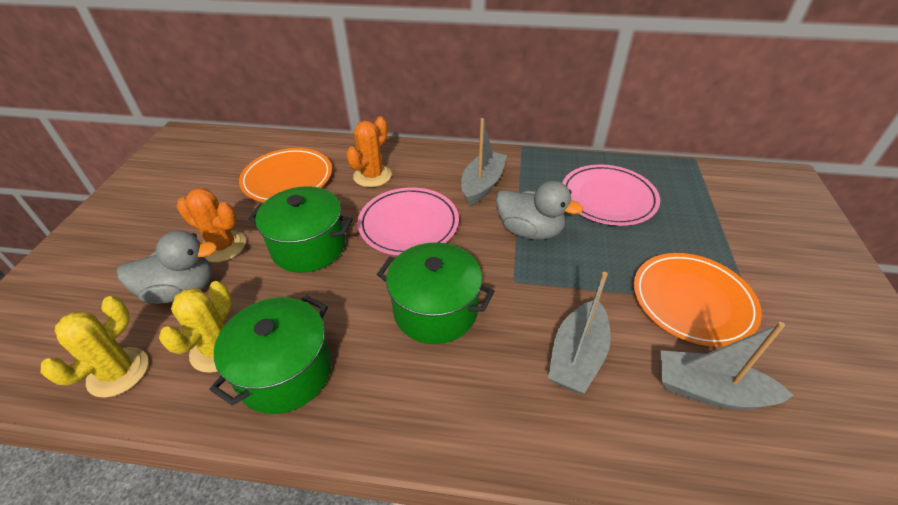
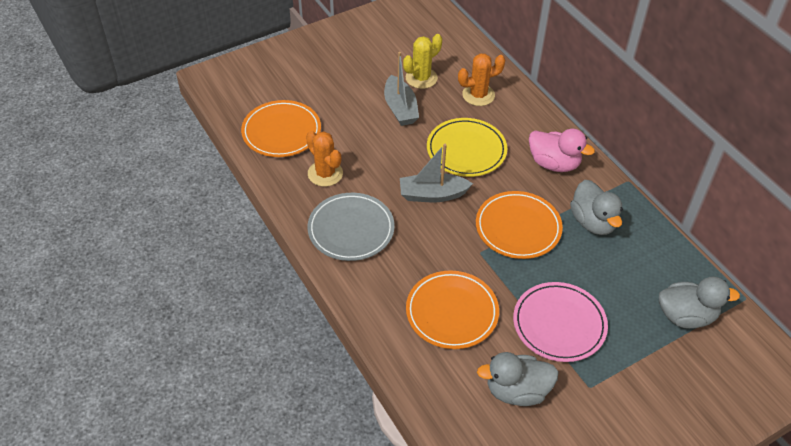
green pot: [210,295,332,414] [248,186,353,273] [377,242,494,344] = 3 -> none = 0
grey boat: [461,118,507,206] [548,272,611,393] [661,322,793,410] = 3 -> [384,52,419,126] [400,144,473,202] = 2
grey duck: [117,231,217,304] [496,181,583,240] = 2 -> [477,352,558,406] [570,180,623,235] [659,276,740,329] = 3
grey plate: none = 0 -> [307,193,395,261] = 1
orange plate: [239,148,332,202] [634,253,762,347] = 2 -> [241,100,321,157] [406,271,499,349] [476,191,563,259] = 3
pink duck: none = 0 -> [529,129,595,172] = 1
pink plate: [357,187,459,255] [562,165,660,226] = 2 -> [513,282,608,362] = 1
yellow cactus: [40,296,148,398] [159,281,232,373] = 2 -> [403,34,442,89] = 1
yellow plate: none = 0 -> [427,118,507,177] = 1

